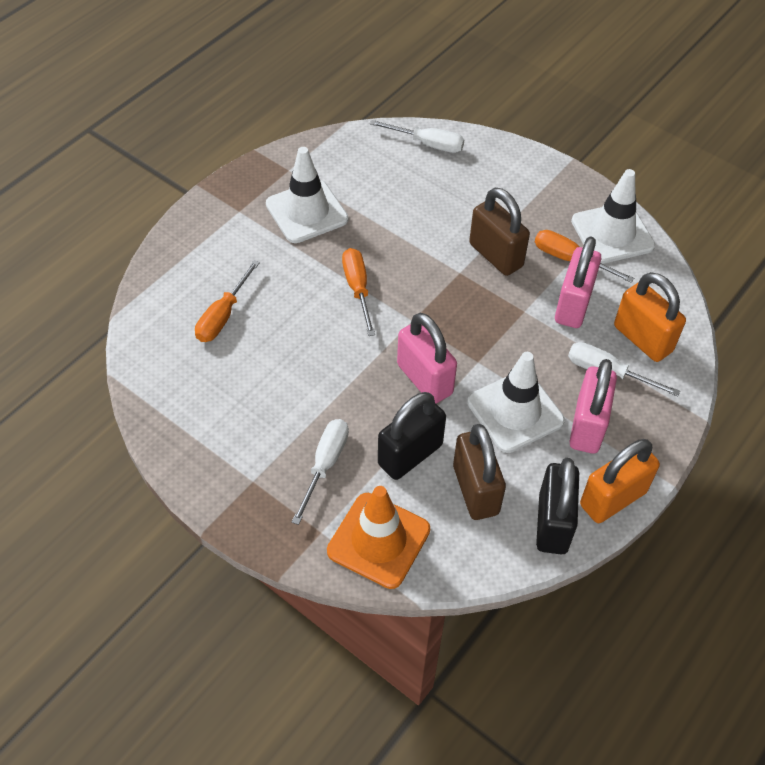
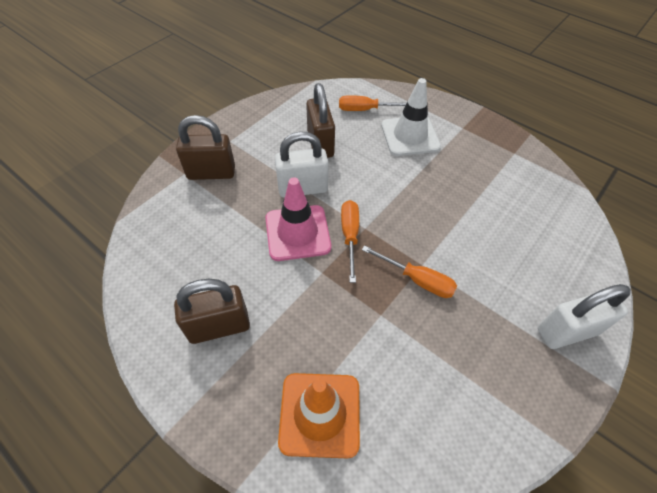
black padlock: [378,392,446,480] [536,458,579,554] = 2 -> none = 0
brown padlock: [453,424,506,520] [469,188,530,276] = 2 -> [174,279,250,344] [176,115,235,180] [306,83,335,158] = 3
orange padlock: [580,439,660,523] [614,272,686,362] = 2 -> none = 0
pink padlock: [397,313,457,404] [555,236,601,328] [569,359,617,454] = 3 -> none = 0
pink traffic cone: none = 0 -> [265,177,331,261] = 1
white padlock: none = 0 -> [275,131,328,198] [538,284,630,349] = 2
white screwdriver: [292,419,349,525] [370,120,464,153] [568,342,680,396] = 3 -> none = 0
white traffic cone: [266,147,348,243] [467,352,565,453] [571,169,655,264] = 3 -> [381,78,441,156] = 1

